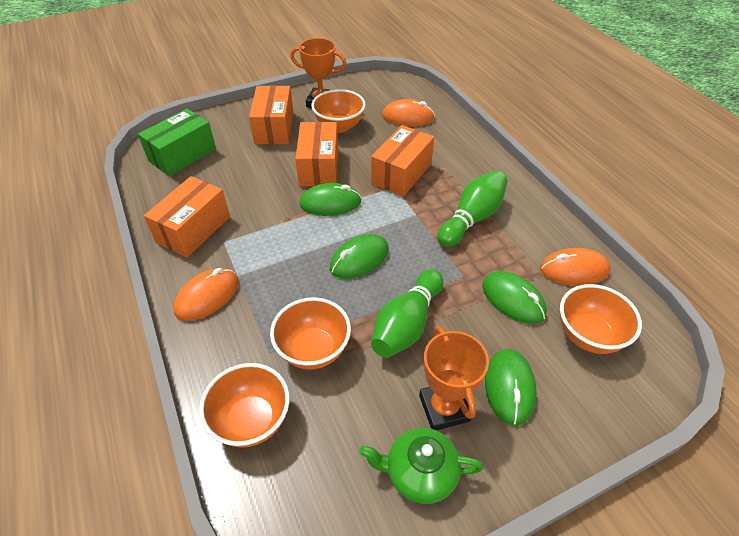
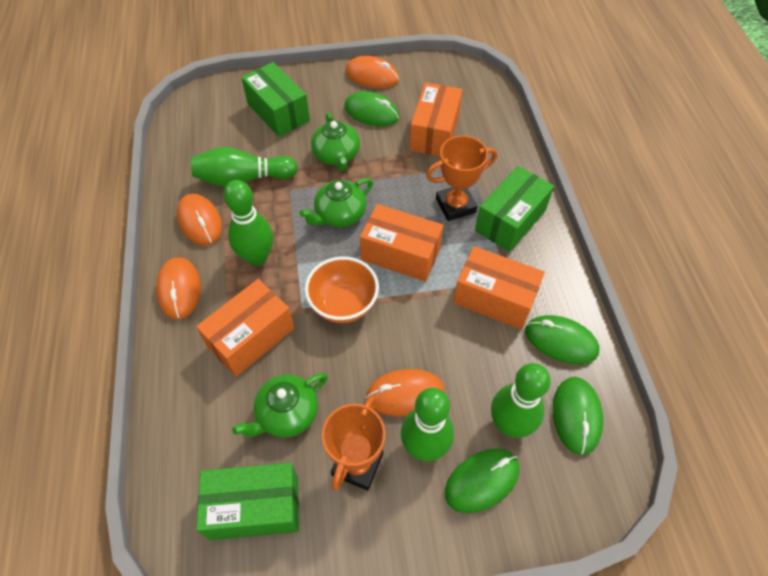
green bowling pin: [371,269,443,358] [437,171,508,247] = 2 -> [191,147,298,187] [223,180,273,266] [401,388,454,461] [491,363,551,438] = 4
green box: [138,109,216,176] = 1 -> [196,463,299,540] [241,62,310,137] [475,166,554,252] = 3
green teapot: [359,428,484,504] = 1 -> [232,373,328,438] [299,178,373,227] [311,112,360,171] = 3
orange bowl: [199,363,290,448] [270,297,351,370] [311,89,366,133] [560,284,642,354] = 4 -> [305,256,379,323] = 1
orange mouse: [173,268,238,321] [382,99,435,126] [540,248,610,286] = 3 -> [156,257,201,320] [177,194,222,246] [345,56,399,88] [366,369,444,417] = 4

